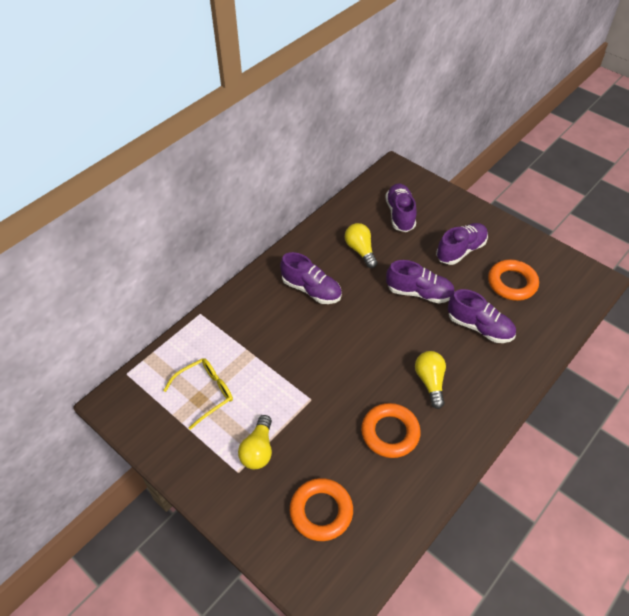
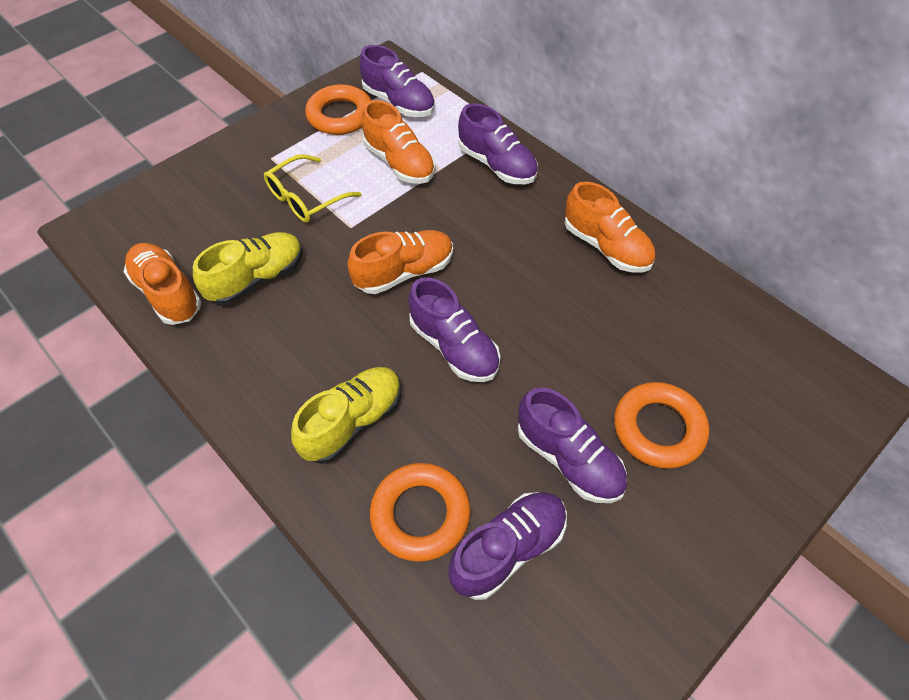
orange shoe: none = 0 -> [124,243,201,325] [348,230,453,294] [362,100,435,184] [565,181,655,273] = 4
yellow light bulb: [238,415,272,469] [345,223,377,268] [415,351,446,409] = 3 -> none = 0
yellow shoe: none = 0 -> [193,232,303,305] [291,367,401,464] = 2

